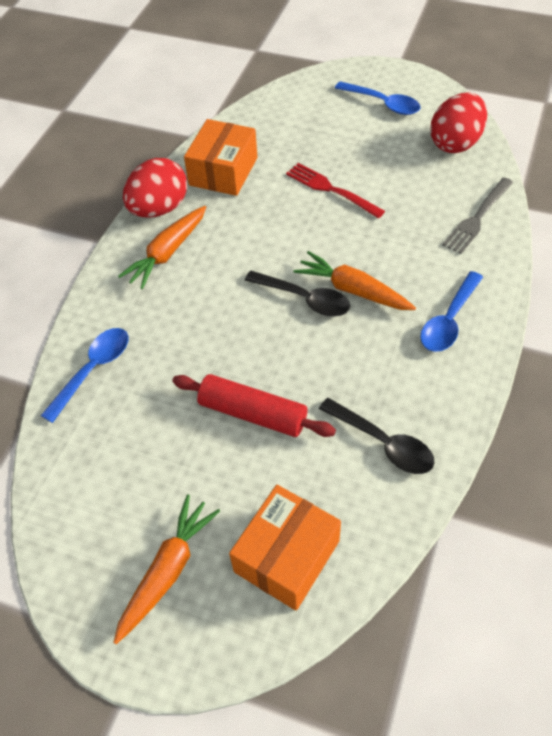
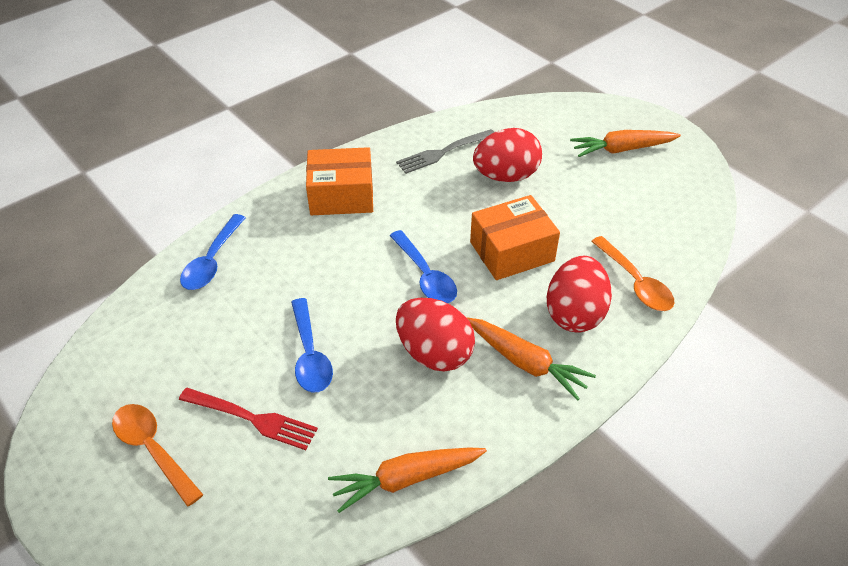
black spoon: [244,271,350,317] [319,398,434,474] = 2 -> none = 0
orange spoon: none = 0 -> [112,404,203,507] [591,236,674,311] = 2
red egg: [123,158,187,218] [430,92,487,153] = 2 -> [396,298,475,372] [473,128,542,182] [547,256,612,333] = 3
red rolling pin: [172,374,336,437] = 1 -> none = 0

